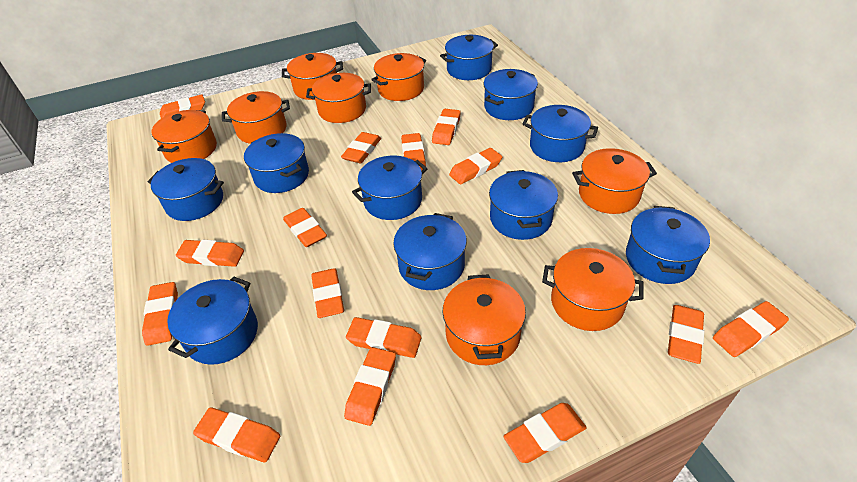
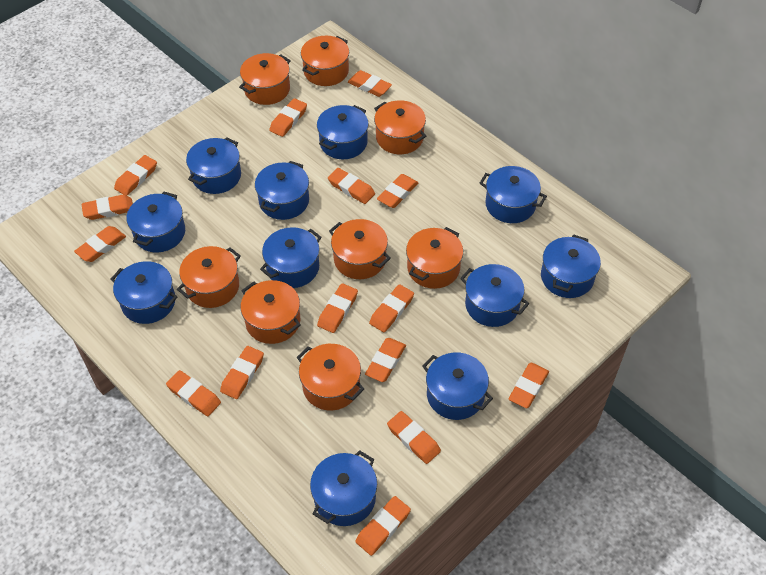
blue pot: [148,158,224,221] [167,276,258,365] [244,133,309,193] [352,156,428,220] [393,213,467,290] [440,35,498,80] [483,69,538,120] [489,170,558,240] [523,105,598,162] [626,206,710,284] = 10 -> [111,261,178,324] [127,192,185,252] [186,137,241,194] [255,161,309,220] [260,227,322,288] [310,450,377,526] [317,105,369,159] [422,352,493,420] [460,264,529,327] [479,166,547,223] [541,235,601,298] = 11

